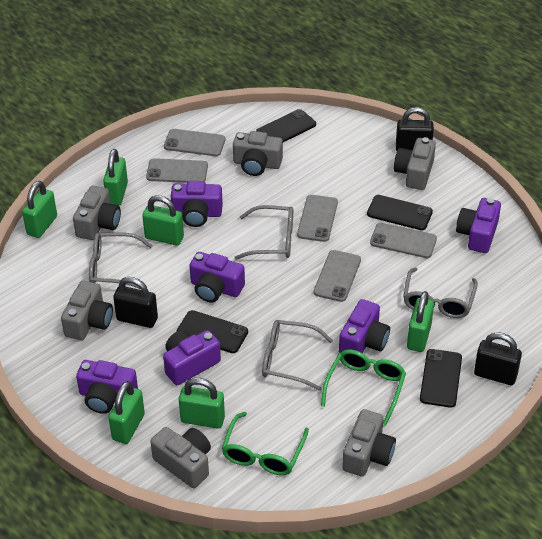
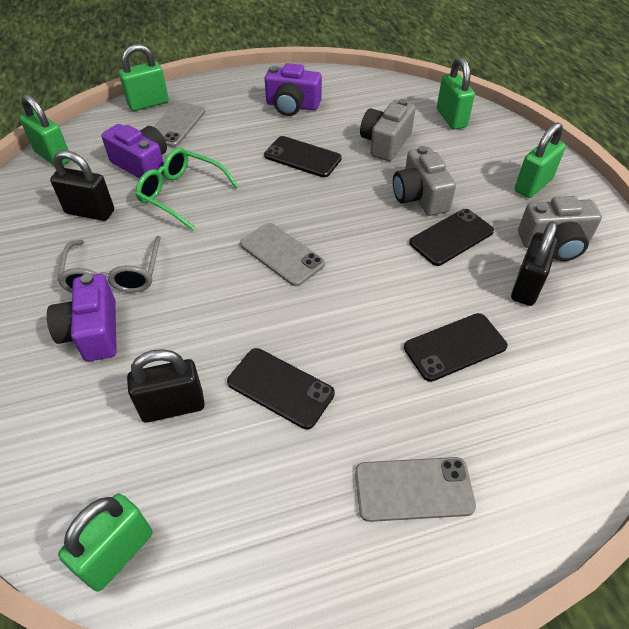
green glasses: [221,412,309,475] [321,350,406,426] = 2 -> [135,148,239,230] = 1
green padlock: [22,181,57,238] [103,149,128,205] [108,381,145,444] [142,195,184,245] [179,378,225,429] [407,291,434,352] = 6 -> [20,94,71,166] [58,494,152,591] [119,44,169,111] [437,57,475,130] [515,122,566,198] = 5
grey camera: [61,281,113,340] [73,186,121,240] [150,427,211,488] [233,131,283,176] [342,409,396,477] [394,137,436,190] = 6 -> [360,99,415,161] [393,146,456,216] [518,196,602,261] = 3
grey glasses: [89,232,153,289] [234,205,293,260] [262,320,333,391] [403,268,478,318] = 4 -> [57,236,161,293] = 1
grey phone: [146,158,208,183] [164,129,225,156] [297,195,338,242] [314,250,361,302] [370,223,437,258] = 5 -> [153,102,205,147] [240,223,325,286] [355,457,476,522] = 3
purple camera: [76,360,138,414] [163,330,221,385] [171,181,223,227] [189,252,245,302] [339,299,390,353] [456,198,501,253] = 6 -> [47,274,117,361] [101,124,167,179] [265,63,322,116] = 3

